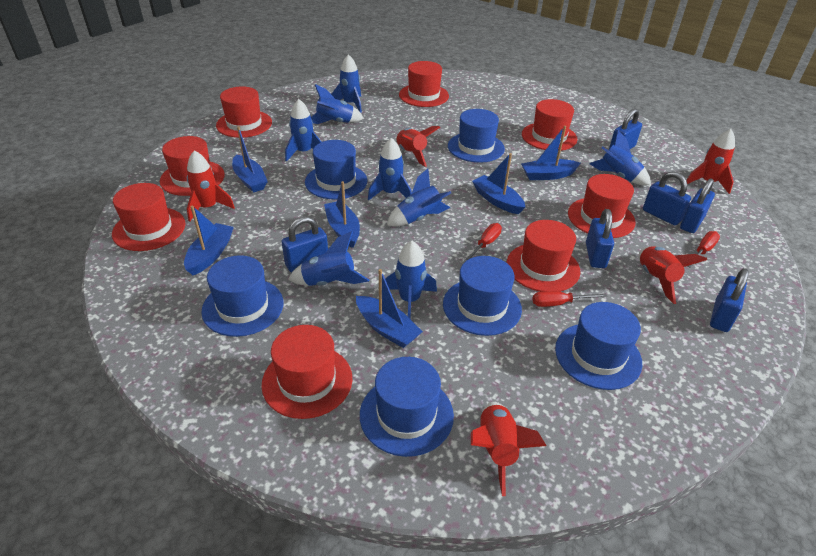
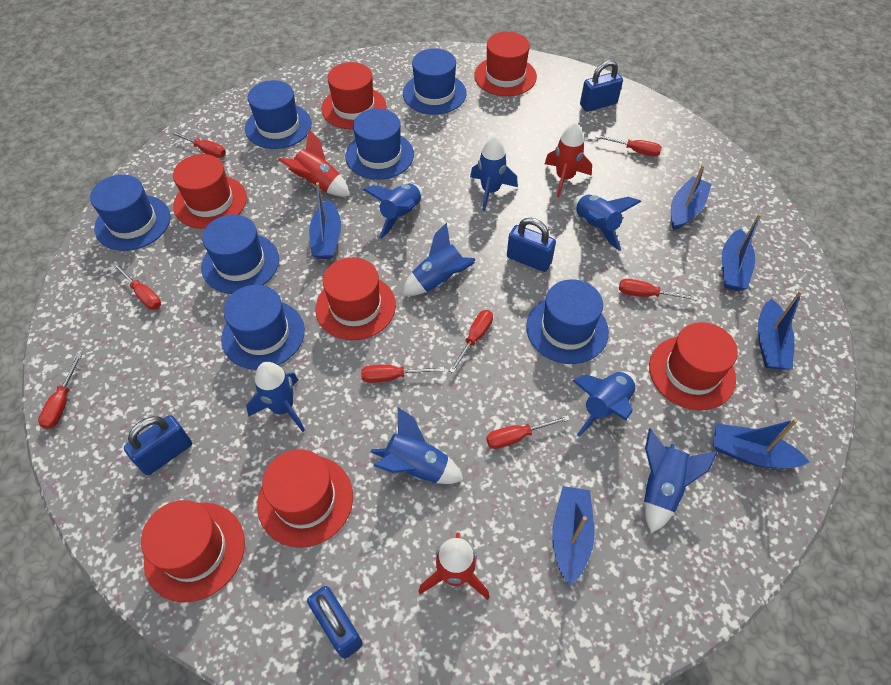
blue hat: [201,255,283,337] [305,140,367,199] [360,357,454,457] [443,256,522,336] [448,109,505,163] [555,302,642,390] = 6 -> [90,175,171,251] [201,215,279,294] [221,285,305,370] [245,80,312,149] [346,109,414,180] [403,48,467,115] [526,279,609,364] = 7
blue padlock: [281,217,328,272] [586,209,614,268] [609,109,642,149] [643,171,691,225] [680,178,715,233] [710,268,749,332] = 6 -> [124,415,192,475] [307,586,363,659] [507,218,556,272] [580,60,623,112] = 4
red hat: [112,183,186,251] [160,136,225,196] [216,86,272,138] [262,325,353,419] [399,61,449,107] [507,220,580,292] [522,99,578,151] [568,174,636,238] = 8 -> [141,500,245,603] [173,154,247,229] [257,449,353,548] [315,257,396,340] [321,62,387,130] [474,32,537,96] [649,322,738,410] = 7
red rocket: [187,150,235,222] [396,126,440,167] [471,402,547,496] [639,246,707,304] [687,129,735,194] = 5 -> [278,130,350,196] [418,533,489,600] [545,122,592,197] = 3
red screwdriver: [464,223,502,262] [532,291,607,307] [687,231,720,267] = 3 -> [38,353,82,429] [113,263,161,310] [170,131,226,158] [361,365,444,383] [449,310,493,373] [486,415,570,449] [595,135,662,156] [619,279,698,300] = 8

